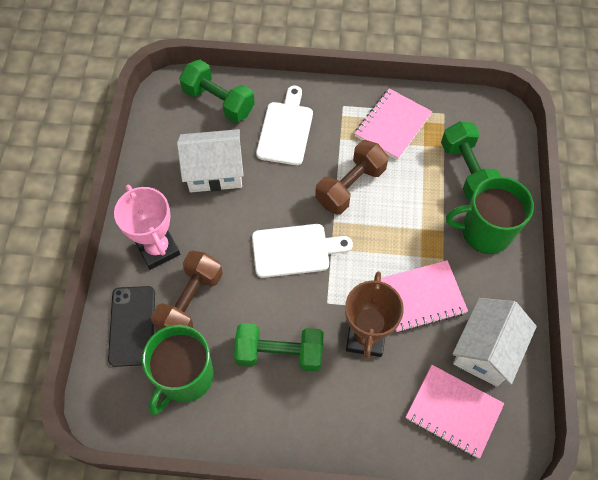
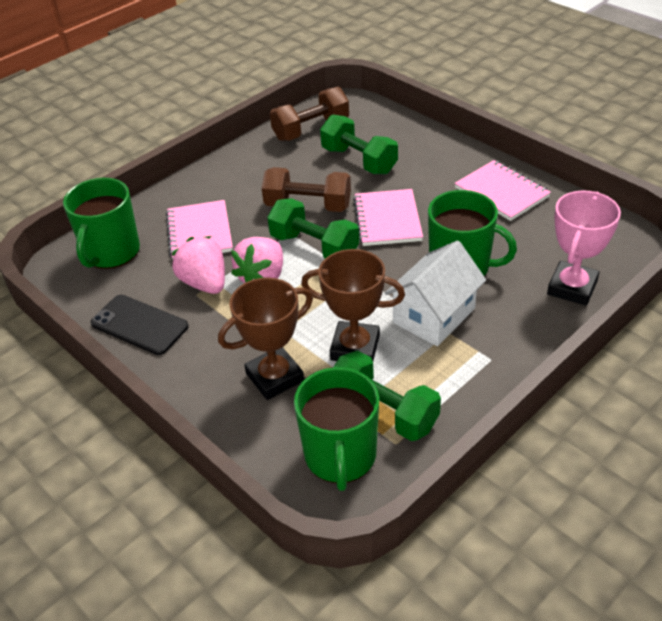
brown trophy: [345,272,404,359] = 1 -> [218,278,313,400] [301,249,405,361] = 2
green mug: [142,325,214,415] [446,176,534,254] = 2 -> [63,178,140,269] [294,367,379,491] [428,190,517,276] = 3
pink strawberry: none = 0 -> [172,236,225,294] [231,237,283,283] = 2
white cutting board: [252,224,353,278] [256,86,313,165] = 2 -> none = 0
white house: [177,129,244,192] [453,298,537,387] = 2 -> [385,240,486,346] = 1

